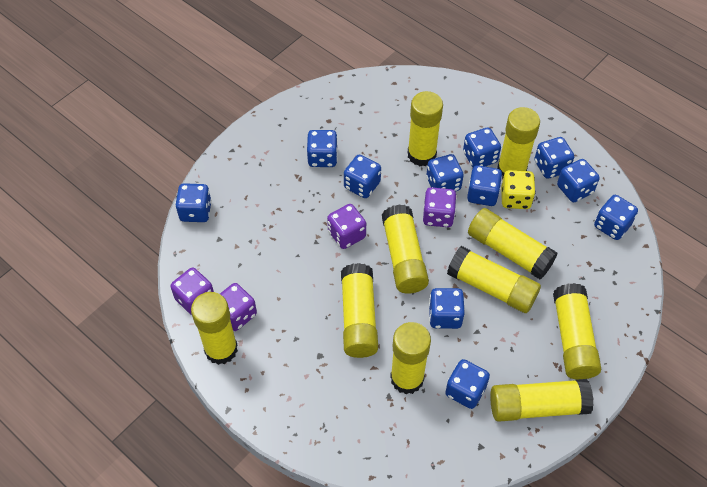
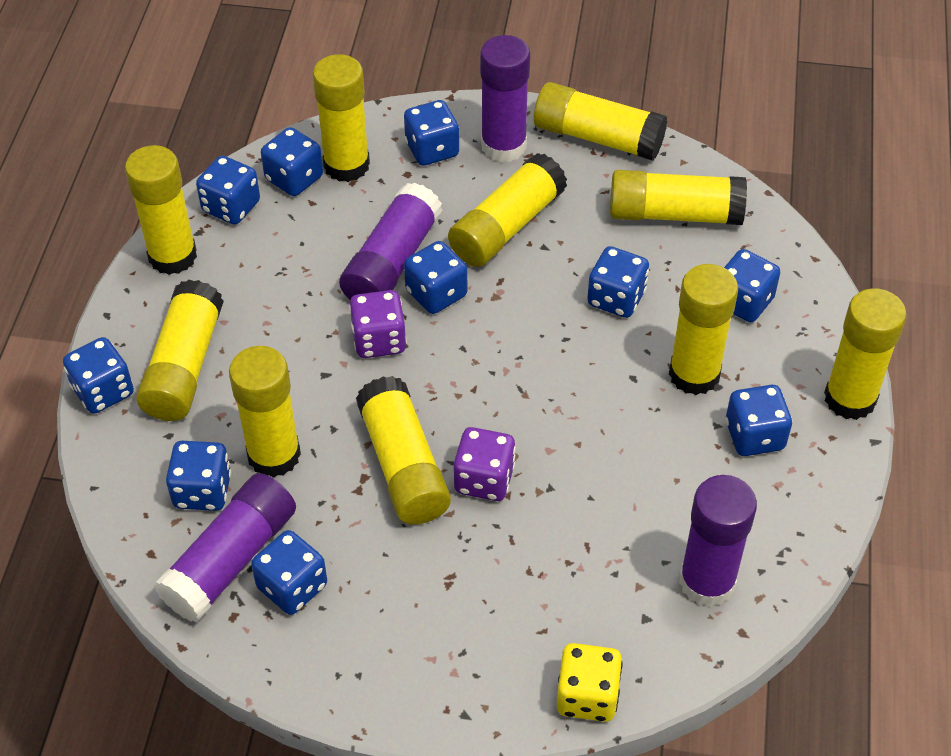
blue dice: [175,183,212,222] [307,130,338,167] [344,155,381,198] [426,154,464,192] [429,288,465,329] [445,359,490,409] [463,128,501,167] [467,165,502,206] [534,137,574,179] [557,159,600,202] [594,195,638,240] = 11 -> [63,337,134,414] [166,441,231,511] [196,156,260,225] [251,530,327,615] [261,127,323,196] [404,100,459,166] [404,241,467,314] [587,246,649,318] [724,249,780,322] [726,385,792,456] = 10
purple dice: [170,267,214,315] [220,283,257,331] [327,204,366,249] [423,187,457,227] = 4 -> [349,290,407,358] [454,427,516,501] = 2
purple glue stick: none = 0 -> [154,473,296,622] [339,182,442,300] [480,35,530,162] [679,475,757,607] = 4

